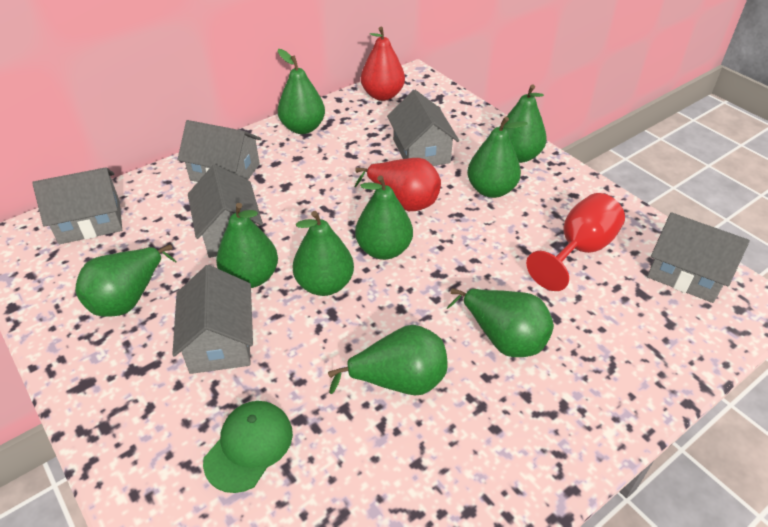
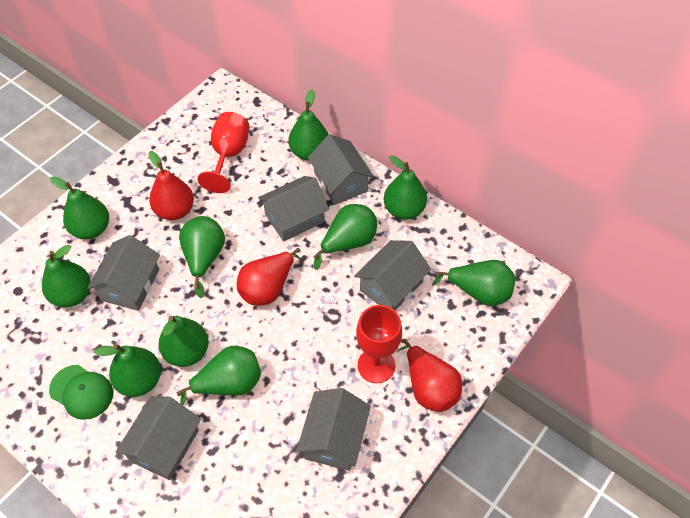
green pear: [75,244,176,317] [216,203,278,288] [278,49,325,134] [292,211,354,296] [328,325,448,395] [355,175,413,260] [447,288,554,357] [467,116,528,198] [503,84,547,163] = 9 -> [42,245,91,307] [50,176,109,239] [94,344,161,397] [158,316,209,367] [176,346,261,405] [179,216,225,298] [288,89,329,160] [313,204,377,270] [384,155,427,220] [432,260,515,306] = 10
red goblet: [526,193,625,291] = 1 -> [198,112,249,193] [356,305,402,383] = 2
red pear: [354,158,441,211] [361,27,405,101] = 2 -> [148,151,194,220] [237,248,301,306] [399,339,462,412] = 3

